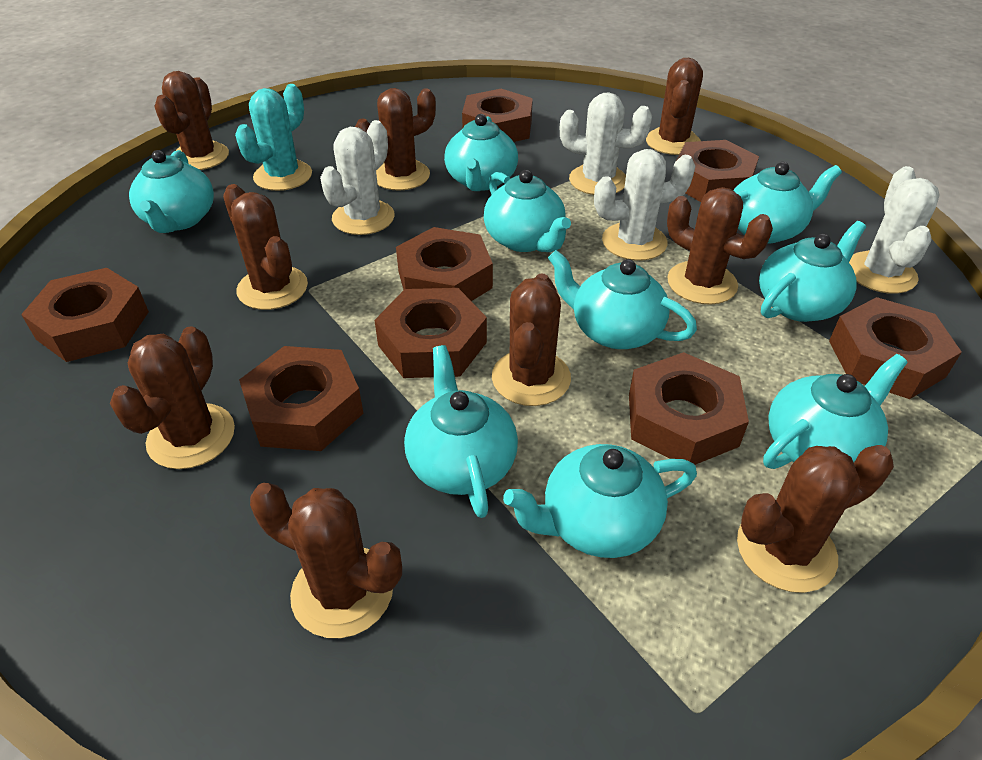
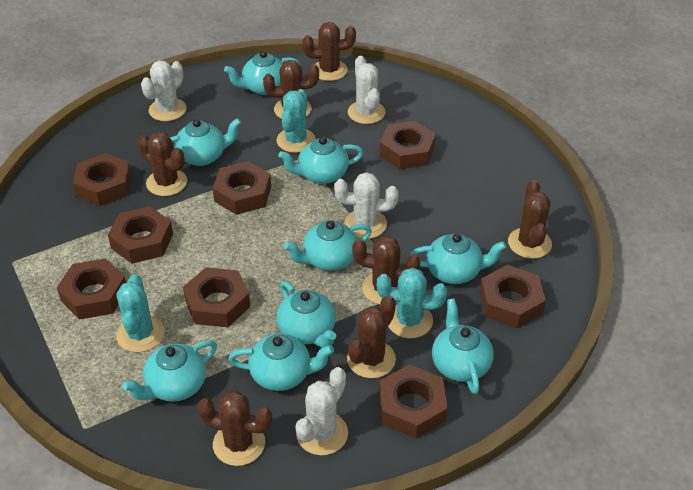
brown cactus: [110,326,235,469] [154,71,229,170] [223,184,308,310] [250,483,402,638] [355,88,436,191] [492,273,571,406] [646,58,703,155] [667,187,773,305] [737,445,894,593] = 9 -> [138,132,187,196] [197,391,273,466] [263,60,319,119] [302,22,356,81] [347,295,396,378] [352,236,421,305] [508,180,552,259] = 7
turquoise cactus: [235,84,312,191] = 1 -> [116,274,165,352] [276,89,316,153] [377,268,447,338] = 3

